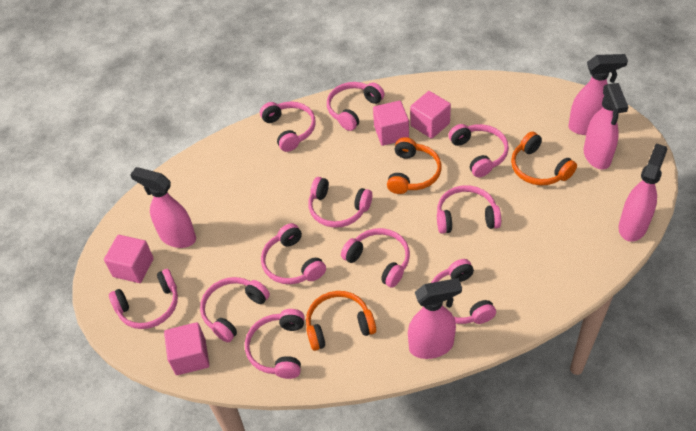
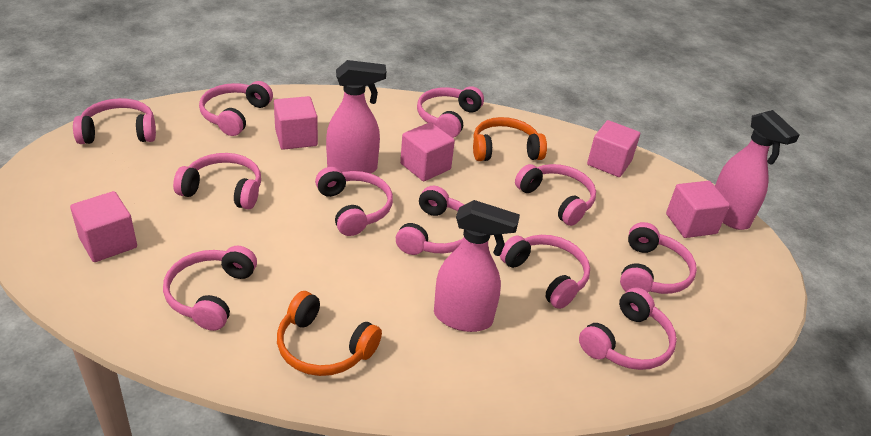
orange headphones: [306,291,376,351] [387,137,441,194] [511,132,577,186] = 3 -> [277,291,382,376] [473,117,547,161] = 2
pink cube: [104,235,154,283] [164,322,209,375] [373,101,409,146] [410,91,451,139] = 4 -> [70,191,137,262] [274,96,318,150] [400,122,455,181] [587,120,640,177] [666,181,730,238] = 5
pink spray bottle: [130,167,196,248] [408,278,462,359] [568,54,628,135] [584,83,628,169] [619,144,667,242] = 5 -> [326,60,386,174] [434,200,520,332] [715,110,800,230] = 3

